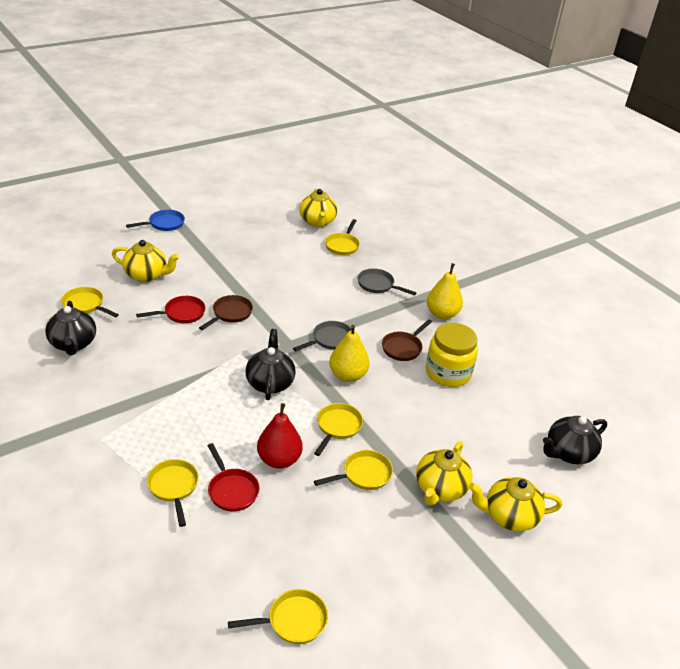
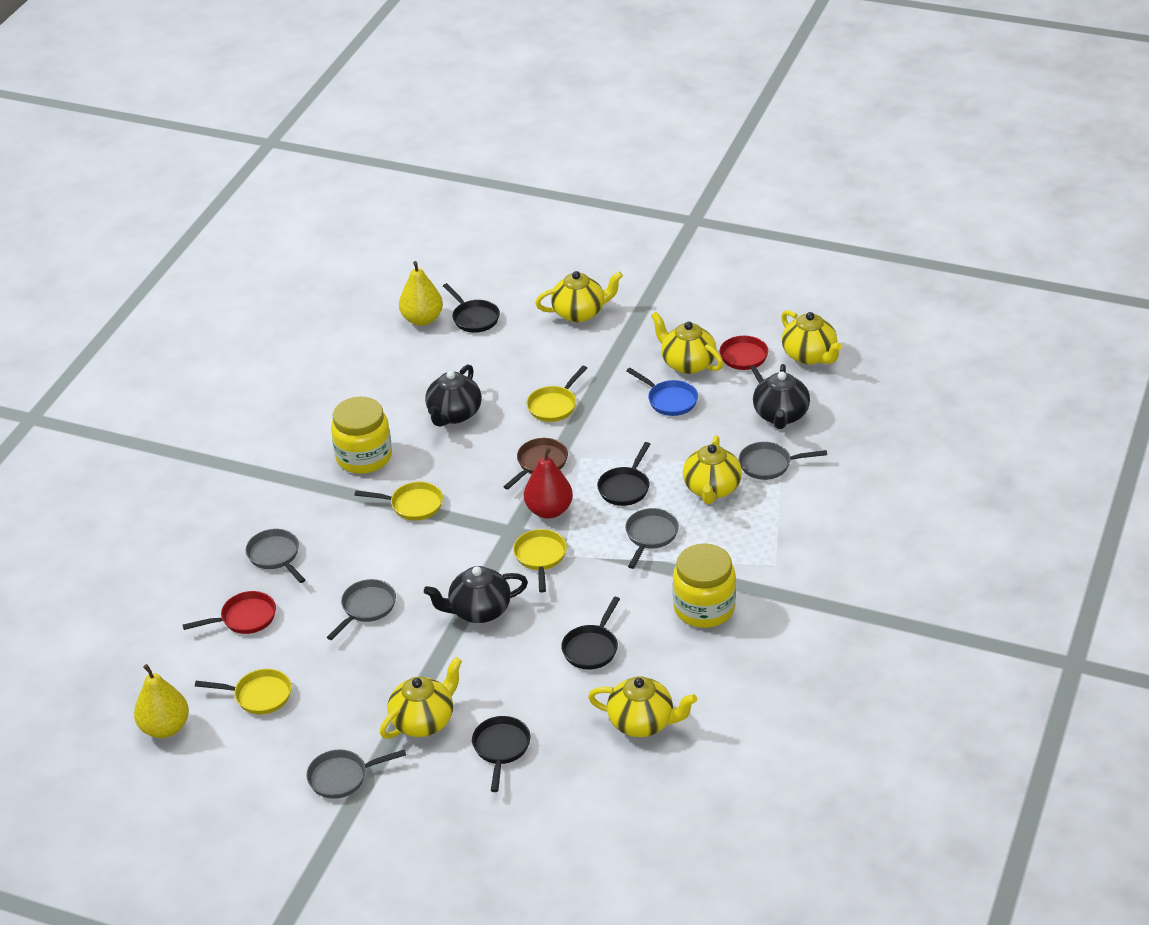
black pan: none = 0 -> [443,283,500,333] [472,716,530,792] [561,597,620,670] [597,442,650,506] = 4
brown pan: [199,295,253,330] [382,319,432,361] = 2 -> [503,438,568,490] = 1
grey pan: [293,321,352,351] [357,268,416,296] = 2 -> [246,529,305,583] [306,749,406,799] [327,579,396,640] [625,508,679,569] [739,442,827,480] = 5
yellow jar: [426,323,478,387] = 1 -> [331,397,392,474] [673,543,736,628] = 2
yellow pan: [61,287,119,318] [147,459,199,527] [228,589,328,644] [314,403,363,456] [314,450,393,490] [325,219,360,255] = 6 -> [195,669,292,714] [355,482,443,521] [513,529,567,593] [527,366,587,422] = 4
yellow teapot: [112,240,180,282] [300,188,337,227] [416,441,472,506] [469,477,562,531] = 4 -> [380,657,462,739] [535,271,623,322] [588,676,697,737] [651,312,723,374] [683,435,742,504] [781,310,842,365] = 6

